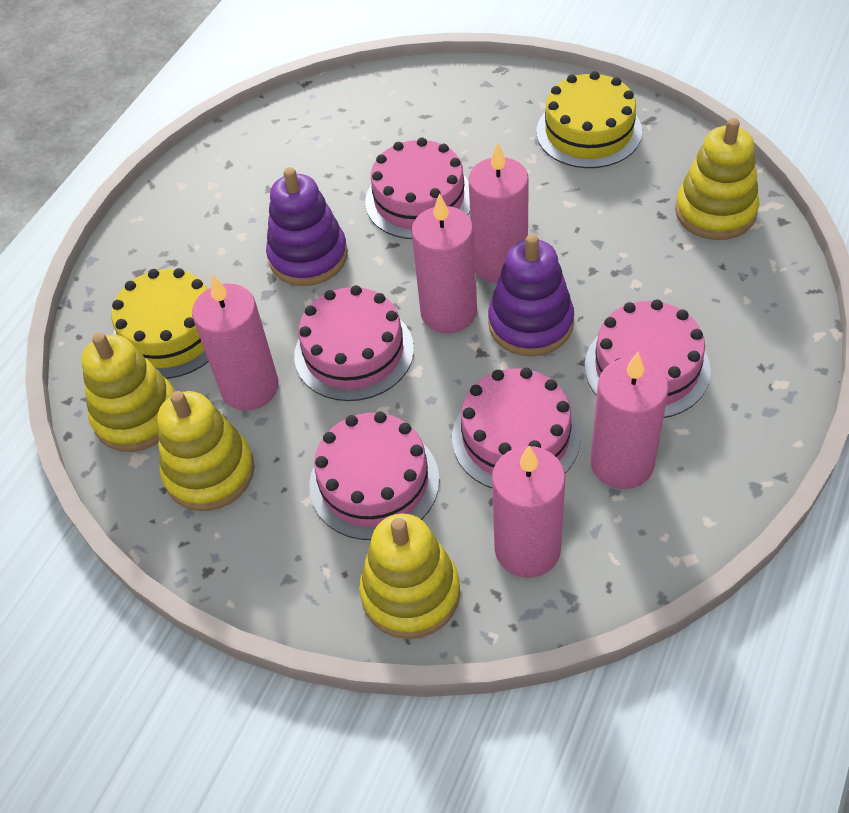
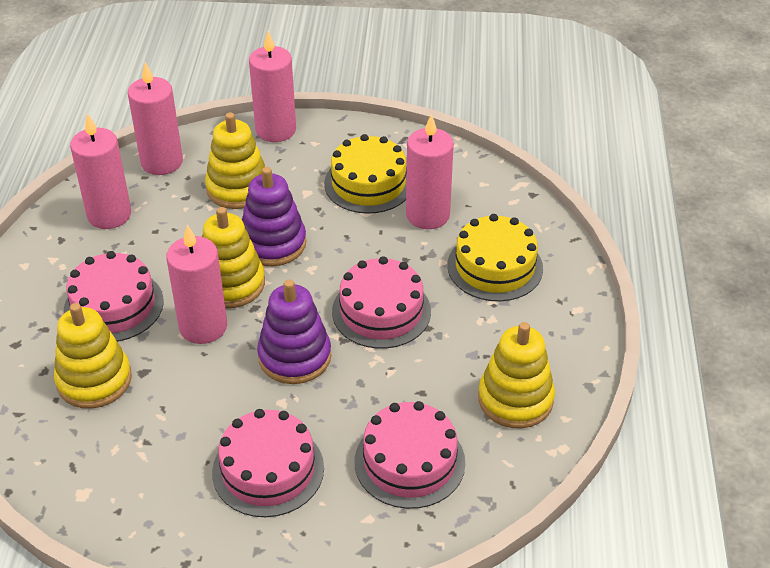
pink cake: [294,285,414,401] [309,412,440,540] [365,138,470,239] [452,368,581,488] [585,299,711,418] = 5 -> [64,251,164,342] [212,409,324,517] [332,256,431,349] [355,401,466,509] = 4

